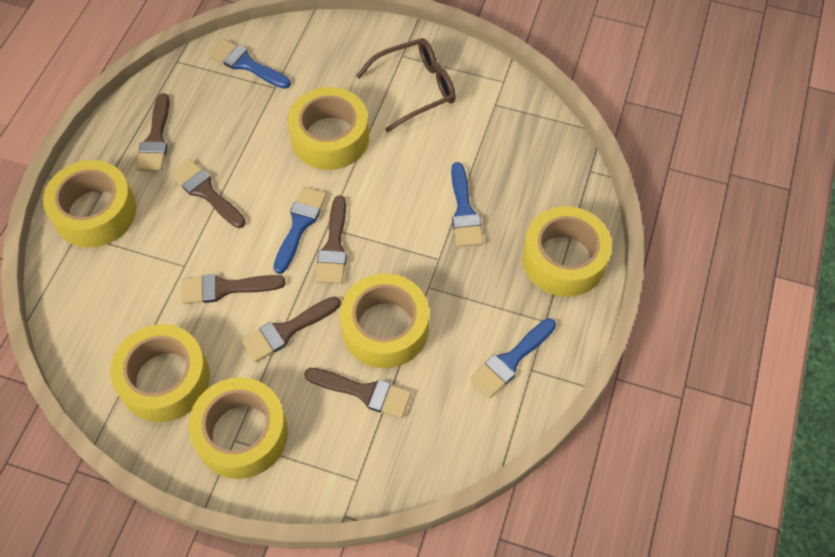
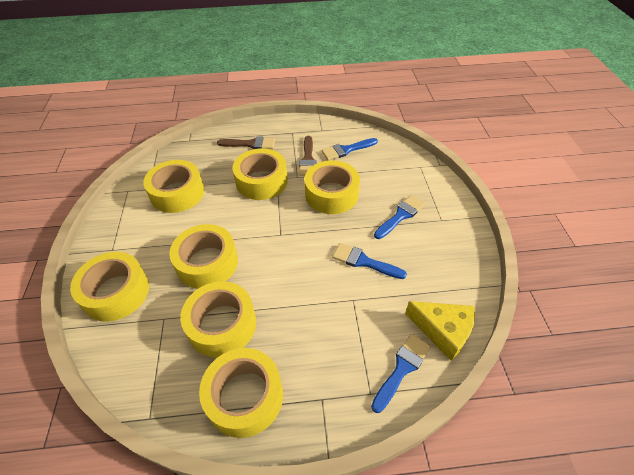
brown brush: [136,93,170,171] [170,159,246,228] [181,274,286,304] [241,296,341,362] [304,368,412,418] [315,196,347,284] = 6 -> [217,136,275,149] [299,136,316,176] = 2
brown glasses: [356,38,456,132] = 1 -> none = 0
yellow cheese: none = 0 -> [405,301,475,361] = 1
yellow tape: [43,160,136,248] [110,324,210,422] [188,377,288,479] [288,87,369,170] [340,273,429,368] [522,206,612,297] = 6 -> [70,252,149,322] [143,160,204,213] [169,224,238,289] [180,281,256,357] [199,348,283,438] [232,149,288,200] [305,160,360,214] = 7

